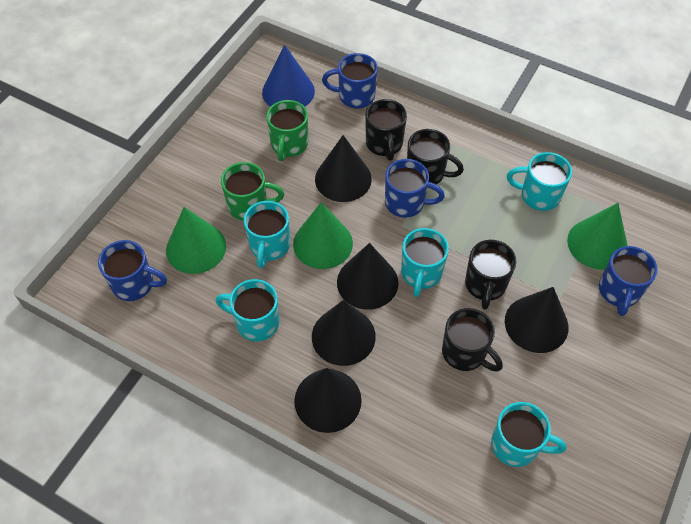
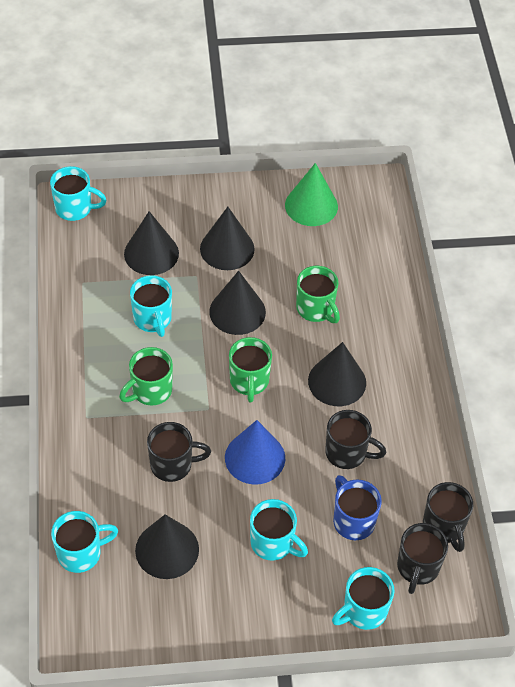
blue mug: [98,240,167,301] [322,53,378,109] [385,159,445,218] [599,246,658,316] = 4 -> [333,475,382,540] = 1
green cone: [166,207,226,274] [293,202,353,269] [567,203,628,270] = 3 -> [285,163,338,226] = 1
green mug: [221,162,284,221] [266,100,308,161] = 2 -> [119,347,173,406] [229,337,272,402] [296,266,340,323] = 3

